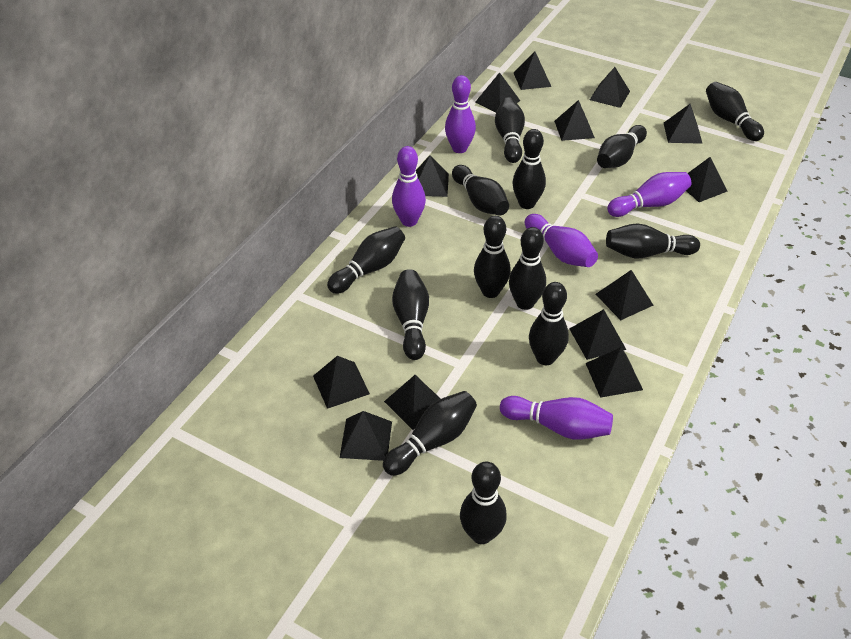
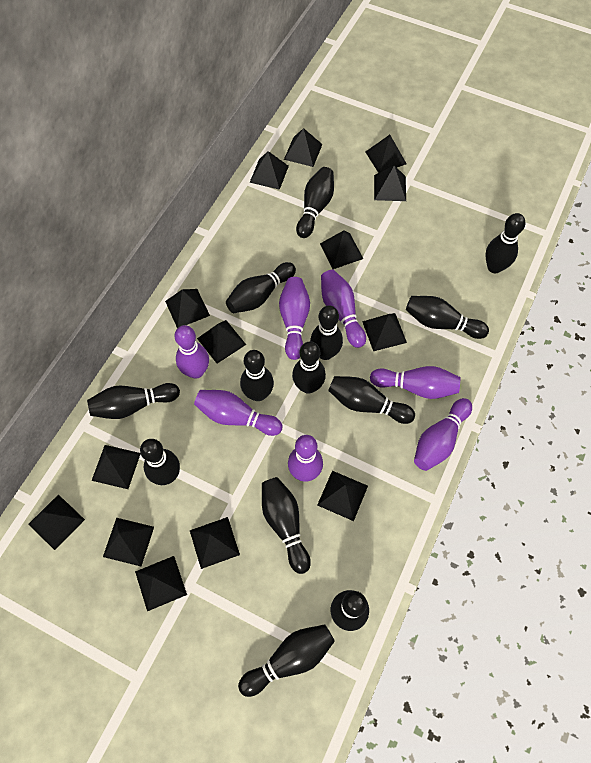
black pyramid: [313,356,370,409] [340,411,392,461] [384,375,441,430] [416,155,449,197] [476,72,520,112] [514,51,551,90] [554,100,595,141] [569,309,626,360] [586,347,643,398] [590,67,630,108] [596,270,653,320] [664,104,703,144] [686,157,728,202] = 13 -> [28,494,85,550] [91,445,141,489] [103,518,154,566] [135,556,187,611] [165,289,210,328] [190,517,240,569] [197,320,246,364] [250,151,289,190] [284,128,322,167] [317,471,368,521] [320,230,363,269] [362,313,407,351] [366,135,407,173] [374,165,406,201] = 14
purple bowling pin: [392,146,426,227] [445,75,476,153] [500,396,613,440] [525,214,598,267] [607,172,692,217] = 5 -> [175,325,209,379] [194,390,282,436] [279,277,310,360] [288,435,323,482] [321,270,366,348] [370,366,461,399] [414,398,472,471] = 7

